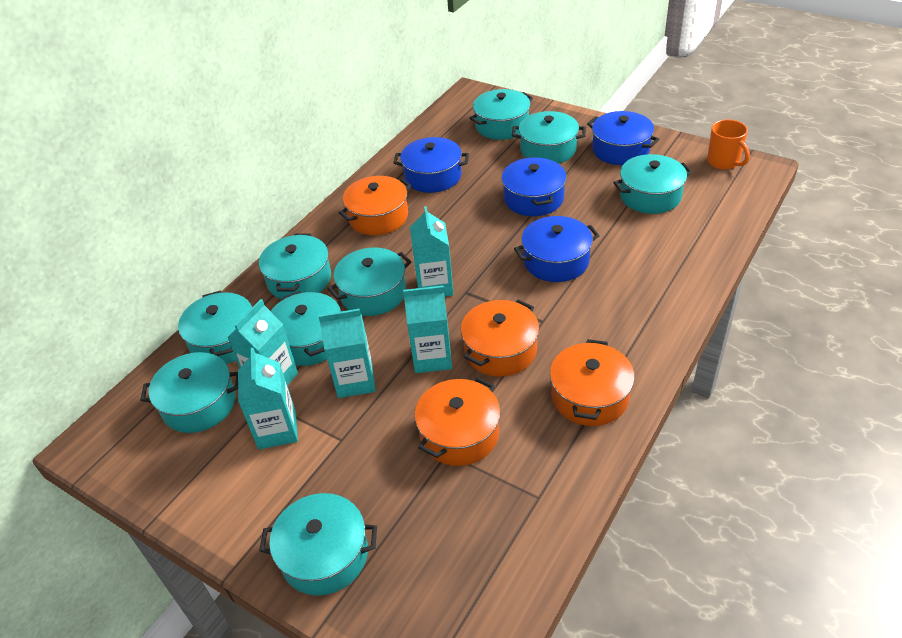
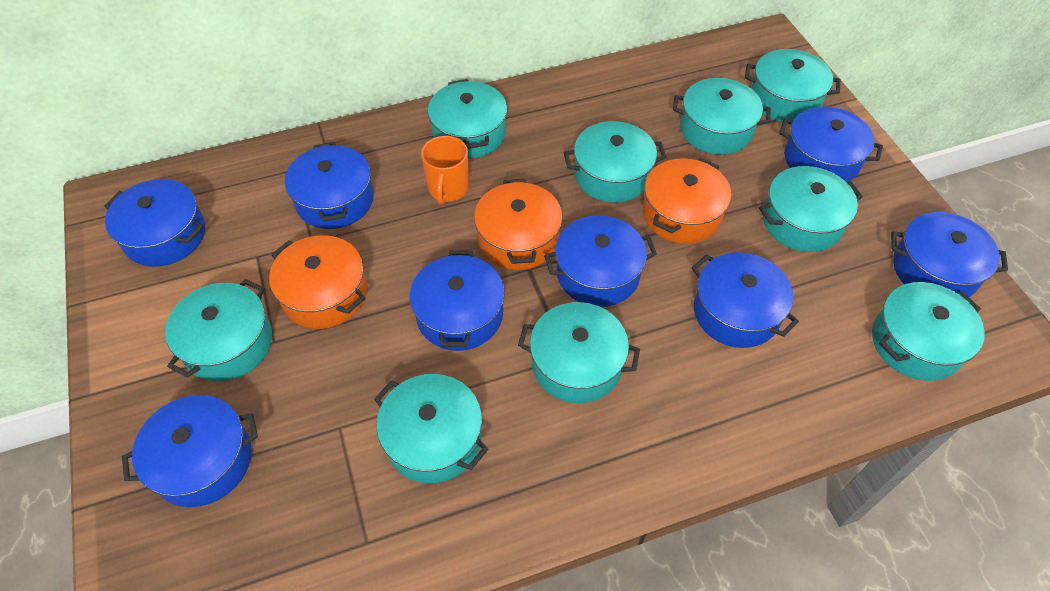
blue pot: [393,137,469,193] [502,157,566,216] [514,216,599,282] [587,111,659,165] = 4 -> [104,179,205,267] [122,395,258,507] [285,142,374,229] [410,251,505,351] [544,215,657,307] [692,252,799,348] [779,106,883,182] [891,212,1008,297] = 8
orange pot: [339,176,411,235] [415,377,501,466] [461,300,539,377] [550,339,635,426] = 4 -> [269,235,367,329] [474,179,562,270] [643,158,731,244] = 3
turquoise carton: [227,299,298,385] [238,348,298,449] [318,309,376,398] [403,286,452,373] [410,206,454,296] = 5 -> none = 0

